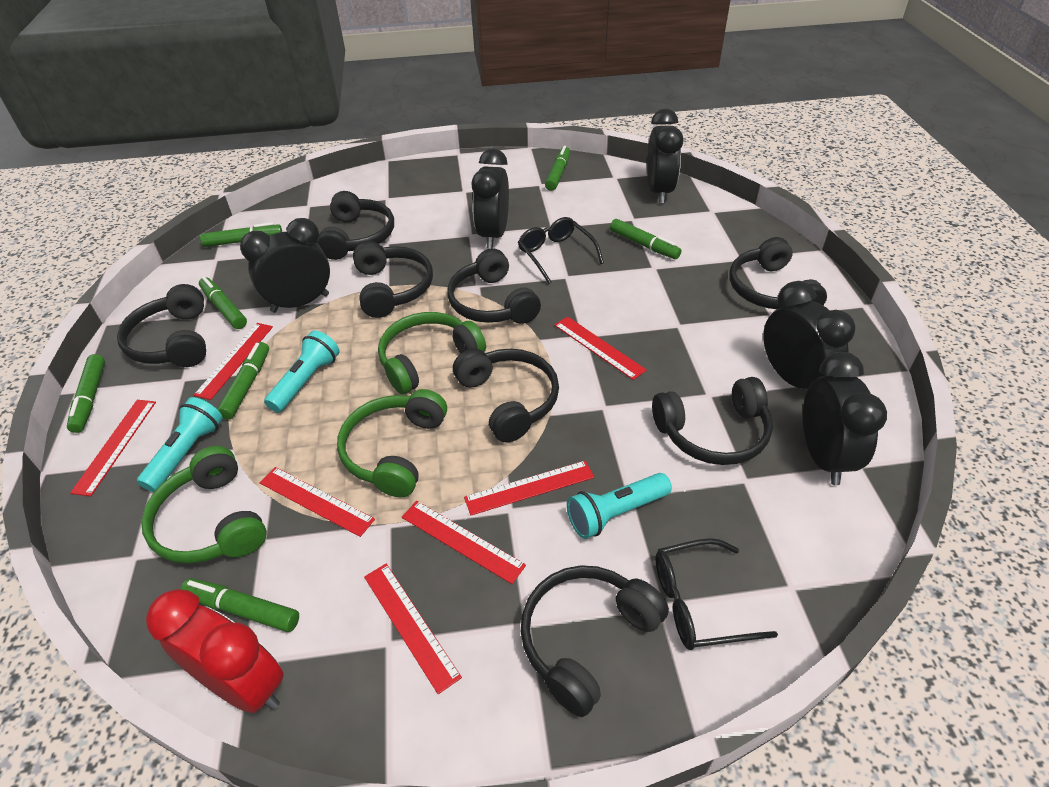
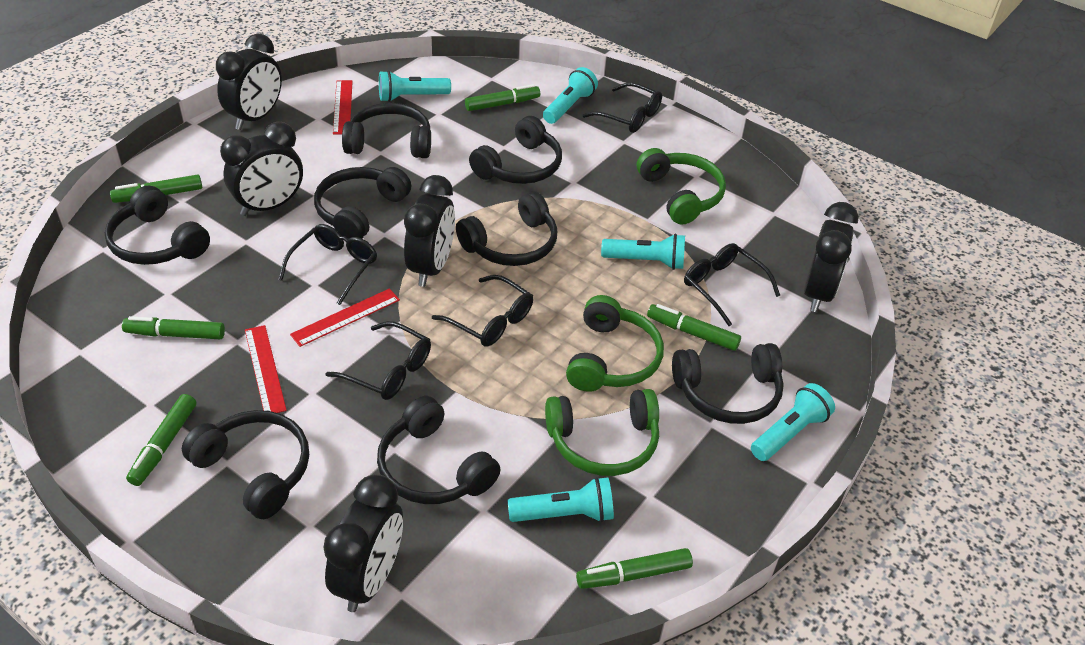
black glasses: [518,217,604,284] [655,538,778,650] = 2 -> [278,224,377,305] [325,321,431,400] [432,275,533,347] [582,82,662,133] [684,243,780,326] = 5
green marker: [67,354,105,433] [180,578,299,632] [199,277,247,329] [200,222,282,247] [217,342,269,420] [545,146,570,191] [610,219,681,259] = 7 -> [110,175,202,203] [122,316,225,339] [126,394,196,486] [465,84,540,111] [576,548,693,589] [647,304,741,351] = 6
red clock: [146,589,284,713] = 1 -> none = 0
red ruler: [70,400,156,496] [194,323,273,400] [260,467,375,537] [364,564,462,694] [402,501,526,584] [464,460,594,515] [554,316,647,380] = 7 -> [245,325,287,413] [290,288,400,347] [333,80,353,135] = 3
turquoise flashlight: [137,397,223,492] [264,331,339,413] [567,473,672,539] = 3 -> [379,70,451,102] [507,477,614,522] [543,67,598,124] [601,234,685,270] [751,383,835,461] = 5

